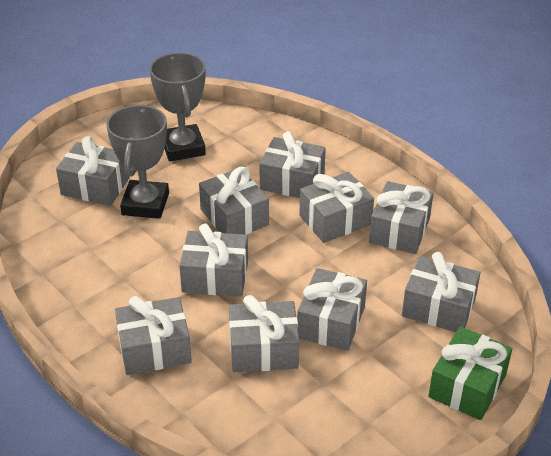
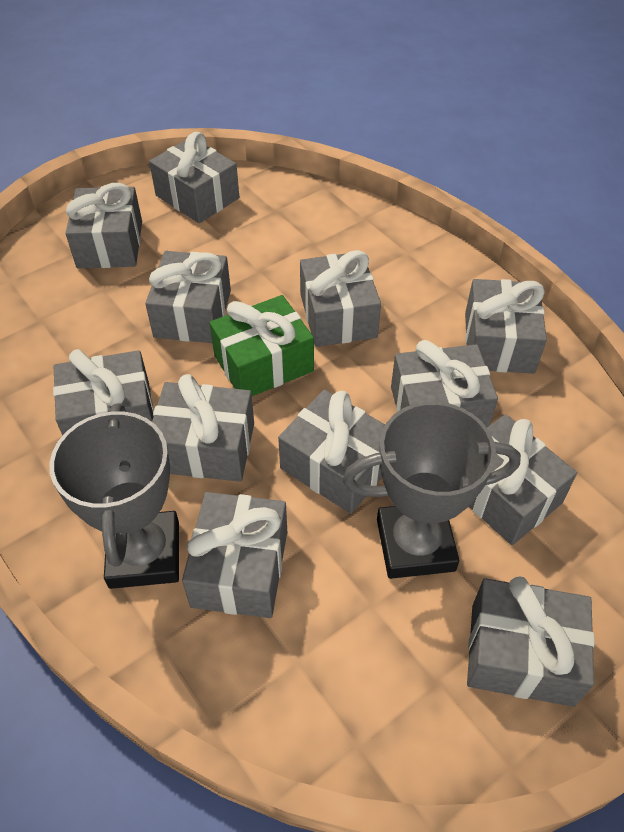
grey gift: [56,136,130,206] [115,296,192,375] [179,224,248,297] [199,166,269,235] [229,295,299,372] [260,131,326,198] [297,268,367,351] [299,172,374,243] [369,181,433,254] [402,252,480,332] = 10 -> [53,349,154,436] [65,183,142,268] [145,251,231,343] [149,132,239,223] [152,374,254,482] [182,492,287,618] [278,390,385,514] [300,250,381,347] [391,340,498,427] [465,279,547,374] [467,576,595,707] [469,414,577,545] = 12

